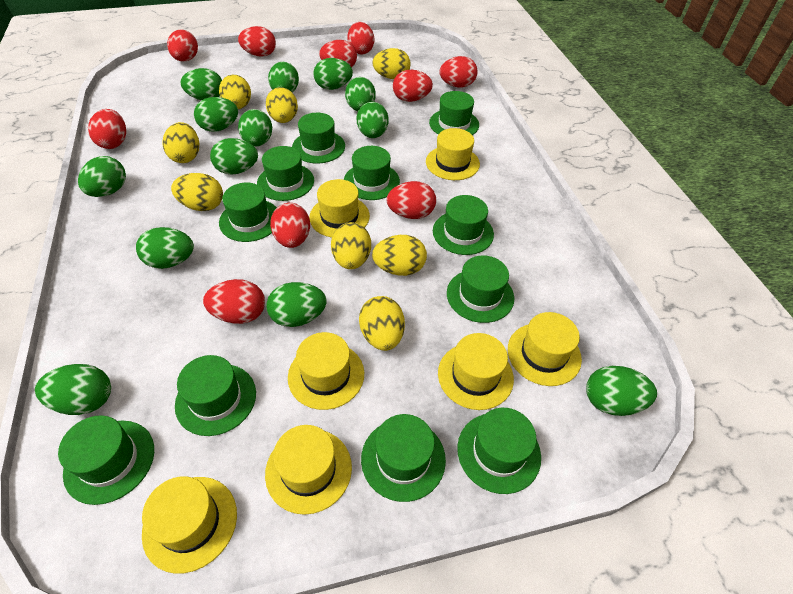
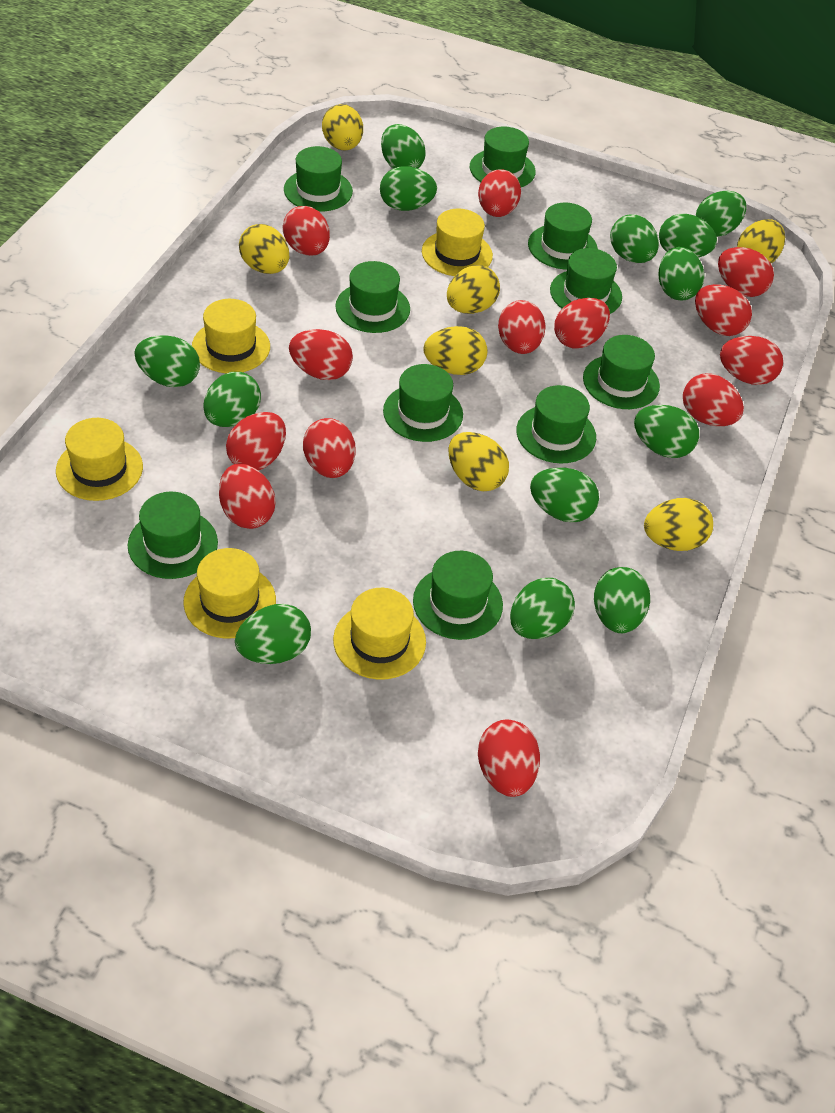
green hat: [58,415,154,505] [175,355,256,436] [219,183,277,242] [257,146,314,201] [292,113,345,164] [344,146,400,200] [361,414,446,502] [429,91,479,135] [433,195,494,255] [447,255,514,323] [457,408,541,494] = 11 -> [128,492,218,579] [284,146,353,212] [335,261,410,333] [383,364,463,442] [413,551,503,640] [470,127,536,187] [516,385,596,463] [528,203,598,270] [550,248,622,314] [583,335,660,409] = 10
red egg: [88,109,126,149] [167,29,198,62] [203,279,265,324] [238,26,276,57] [270,203,310,248] [319,40,357,67] [347,22,374,54] [387,181,436,219] [393,70,433,102] [439,56,478,88] = 10 -> [219,463,276,529] [226,412,286,470] [283,206,330,256] [289,329,353,380] [303,418,356,478] [478,169,521,217] [478,720,540,797] [498,300,546,354] [554,298,610,348] [683,374,744,426] [695,284,752,336] [718,247,774,297] [720,336,783,385] = 13
yellow egg: [162,122,199,163] [171,173,223,211] [219,75,251,109] [266,87,298,123] [331,222,371,269] [359,296,405,351] [372,48,410,79] [372,235,427,276] = 8 -> [239,224,289,274] [322,104,363,151] [424,326,487,375] [447,265,500,314] [449,432,509,491] [644,498,713,551] [737,219,785,263] = 7
yellow hat: [142,476,237,574] [265,425,352,515] [288,332,364,410] [309,179,370,238] [426,128,480,180] [438,333,514,410] [508,312,582,386] = 7 -> [56,418,143,501] [183,548,276,638] [192,299,270,373] [333,588,426,680] [422,209,493,276] = 5

